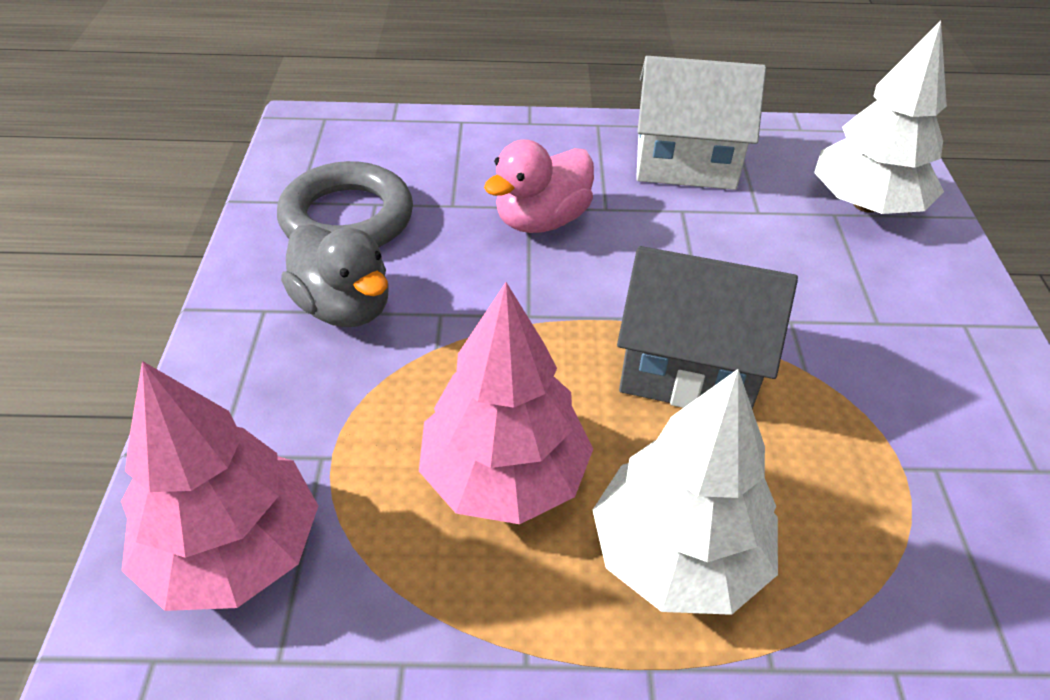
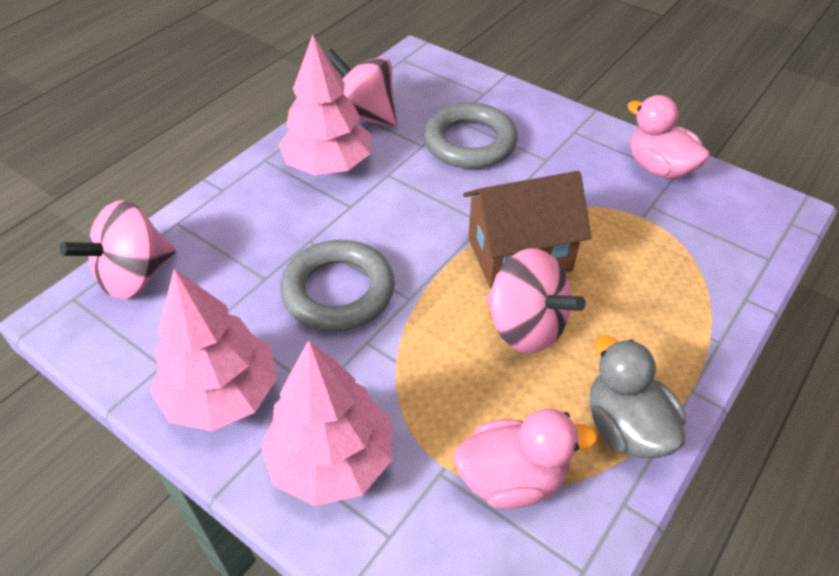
brown house: none = 0 -> [463,171,591,288] = 1
grey house: [617,246,798,409] = 1 -> none = 0
grey ring: [277,161,413,247] = 1 -> [280,240,395,332] [423,102,518,169] = 2
pink duck: [484,140,594,233] = 1 -> [454,409,598,509] [627,95,710,179] = 2
pink spinning top: none = 0 -> [60,200,176,299] [326,49,397,127] [486,248,586,353] = 3
pink tree: [121,361,318,611] [419,282,593,524] = 2 -> [150,269,277,431] [260,340,393,506] [279,35,371,175] = 3
white house: [636,56,766,190] = 1 -> none = 0
white tree: [593,369,778,615] [814,21,947,214] = 2 -> none = 0

